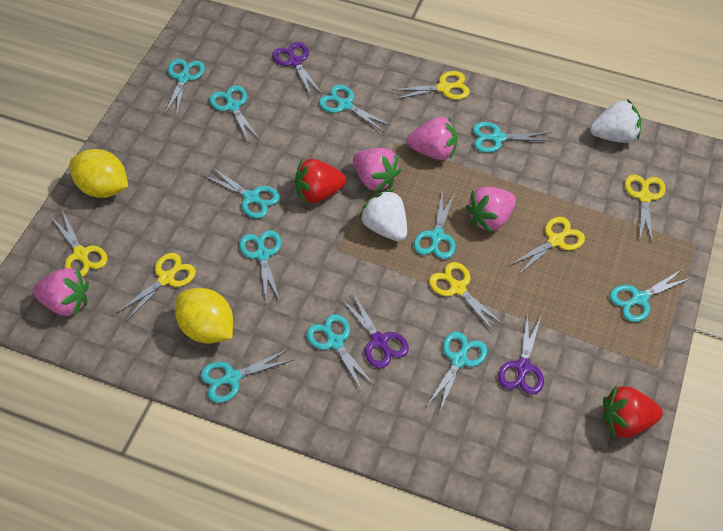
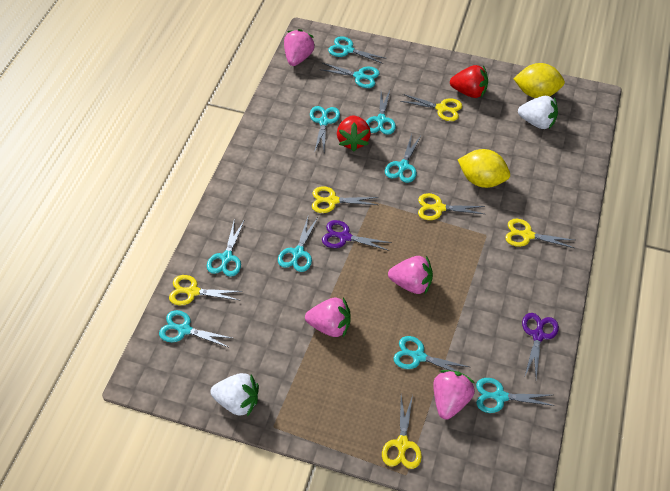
purple scissors: [273,42,321,96] [341,293,409,368] [498,313,544,395] = 3 -> [322,220,392,251] [522,313,559,378] = 2
turquoise scissors: [165,59,205,114] [200,349,293,403] [204,167,280,219] [210,85,260,144] [239,230,281,303] [306,314,375,391] [319,85,391,132] [414,191,456,259] [426,332,487,414] [473,122,553,153] [610,269,692,322] = 11 -> [159,310,232,347] [207,221,244,277] [278,214,318,272] [310,106,340,153] [319,63,380,88] [328,36,387,64] [366,90,396,135] [385,134,421,183] [393,336,469,372] [476,378,555,413] = 10

